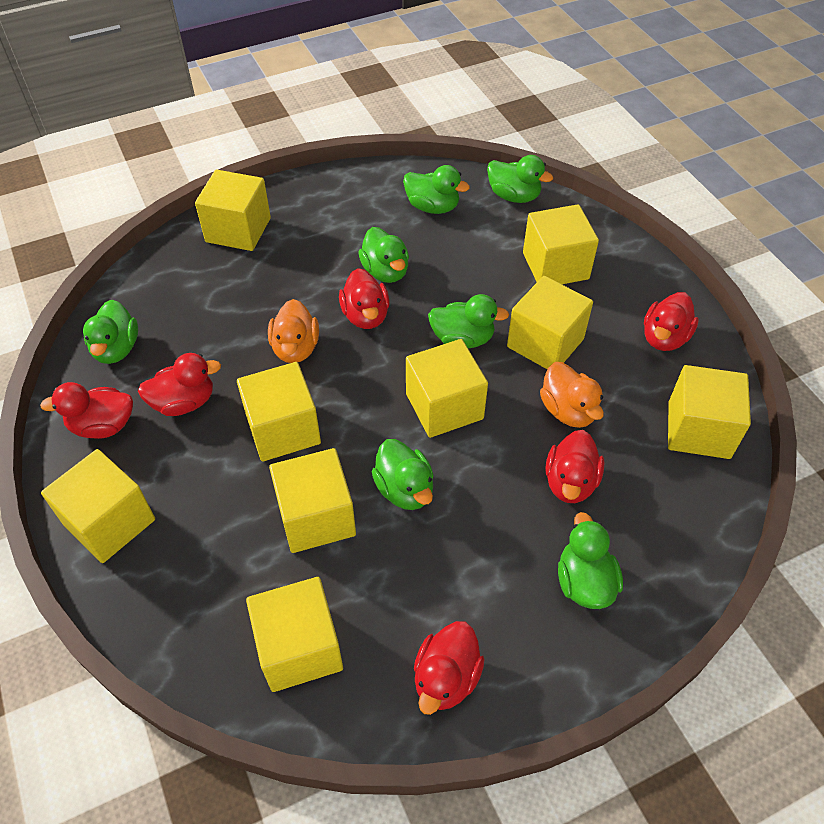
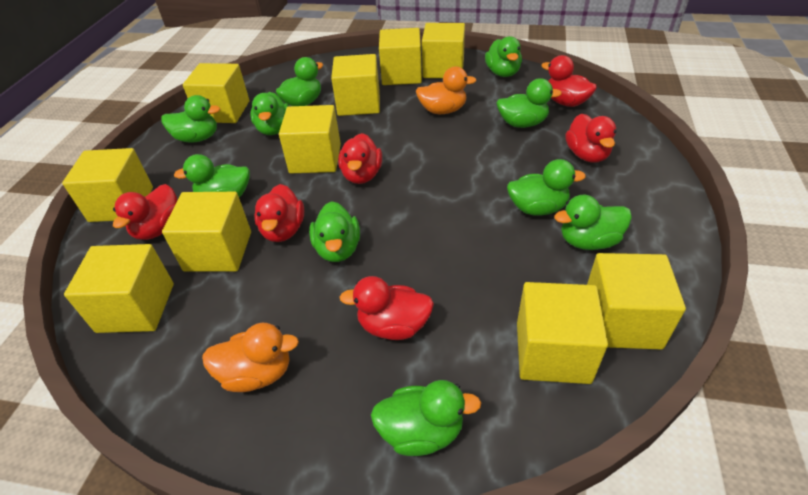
green duck: [83,300,138,364] [358,227,409,283] [372,439,434,510] [403,165,470,214] [428,294,509,349] [487,155,553,203] [558,512,623,609] = 7 -> [161,95,220,143] [174,154,250,197] [251,92,289,135] [276,57,323,106] [309,201,360,262] [371,380,481,456] [485,36,522,77] [497,78,562,128] [507,159,586,215] [554,195,632,250] = 10
yellow cube: [41,449,155,563] [195,170,271,251] [237,362,321,462] [246,577,343,692] [269,448,356,553] [406,339,488,438] [507,276,593,369] [523,204,599,284] [668,365,751,459] = 9 -> [62,148,153,222] [64,244,174,333] [162,192,251,272] [183,63,249,123] [279,105,341,173] [331,54,380,116] [379,28,422,85] [422,23,465,78] [517,282,608,384] [587,253,686,350] = 10

